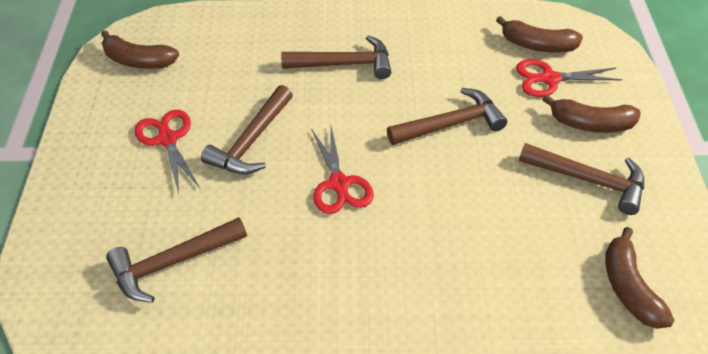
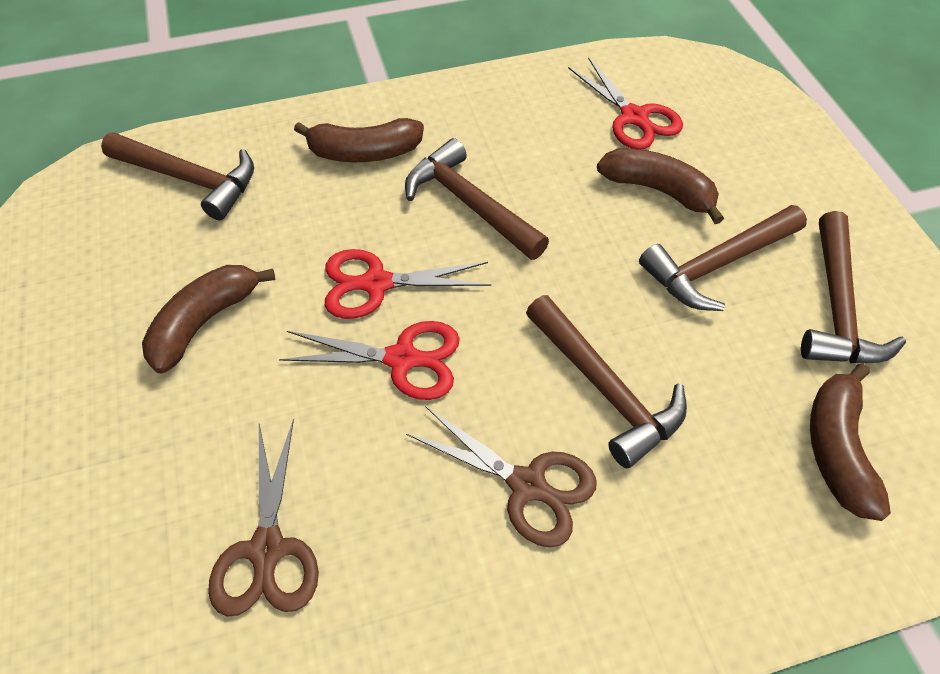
brown scissors: none = 0 -> [208,419,319,617] [406,406,597,548] = 2

